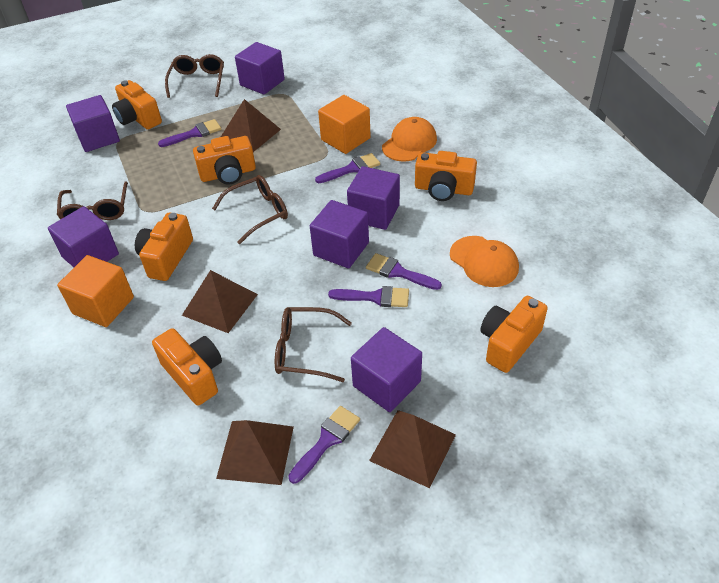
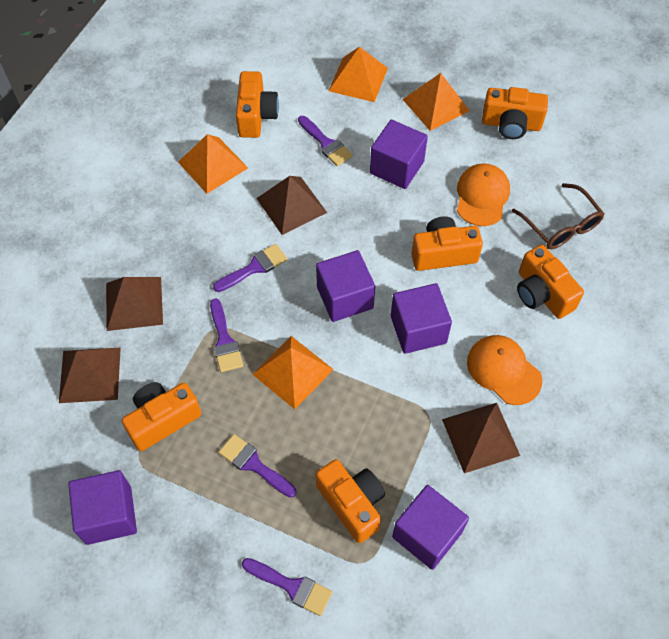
brown glasses: [57,181,128,220] [165,54,224,98] [212,175,288,244] [275,307,352,382] = 4 -> [512,183,604,249] = 1
orange cube: [57,255,134,327] [318,95,371,154] = 2 -> none = 0
orange pyramid: none = 0 -> [178,134,248,194] [252,336,334,409] [329,47,388,102] [402,73,470,131] = 4
purple cube: [48,206,119,267] [66,95,120,152] [235,42,285,95] [310,200,369,268] [347,166,400,230] [351,327,422,412] = 6 -> [68,470,137,545] [316,250,375,322] [370,120,428,189] [391,283,452,354] [392,485,469,570] = 5

